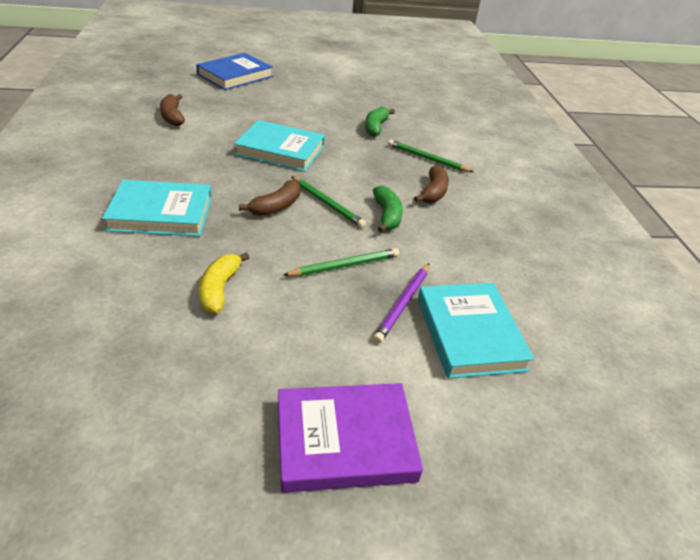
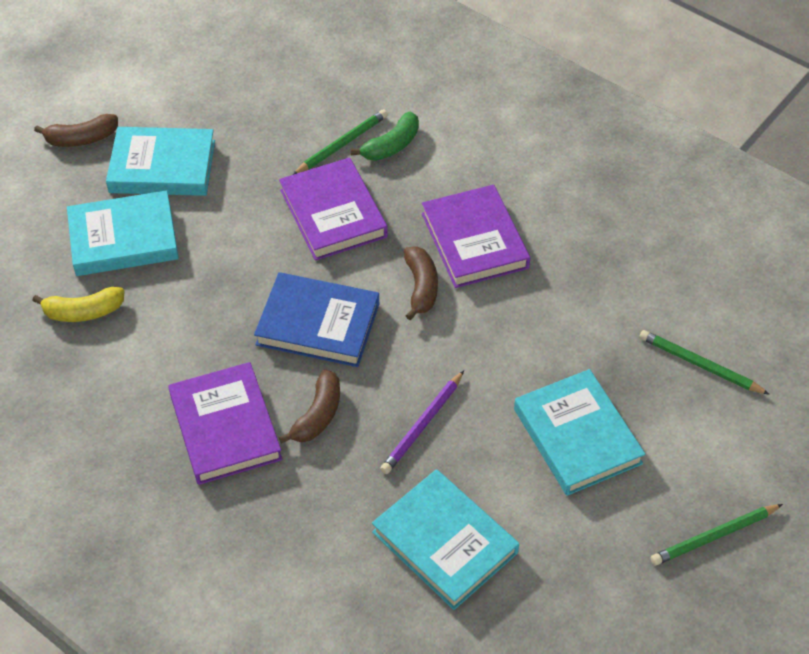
green banana: [365,106,395,137] [373,185,403,233] = 2 -> [351,112,419,161] = 1
purple book: [278,383,423,493] = 1 -> [168,362,282,485] [279,157,388,261] [422,185,530,288] = 3
turquoise book: [102,180,212,236] [234,120,325,172] [418,283,535,378] = 3 -> [67,190,179,276] [106,127,215,196] [372,469,519,610] [514,369,645,496] = 4

